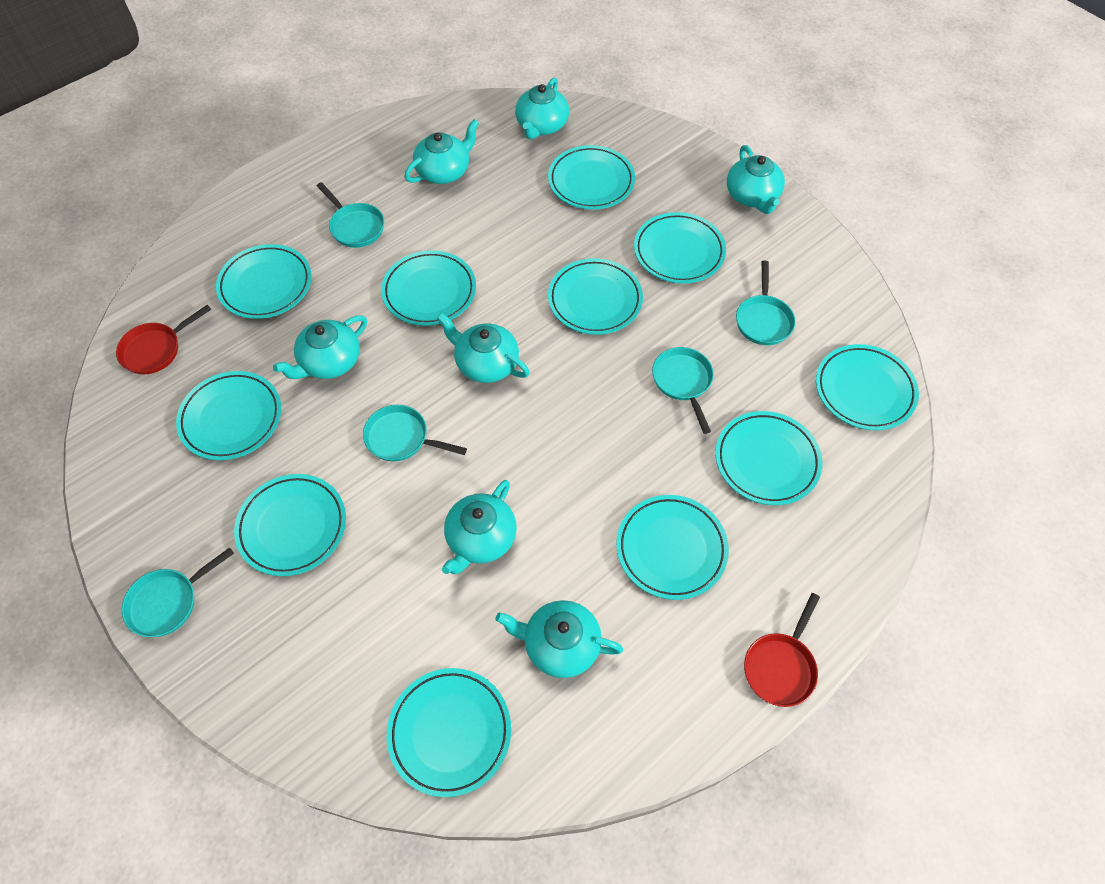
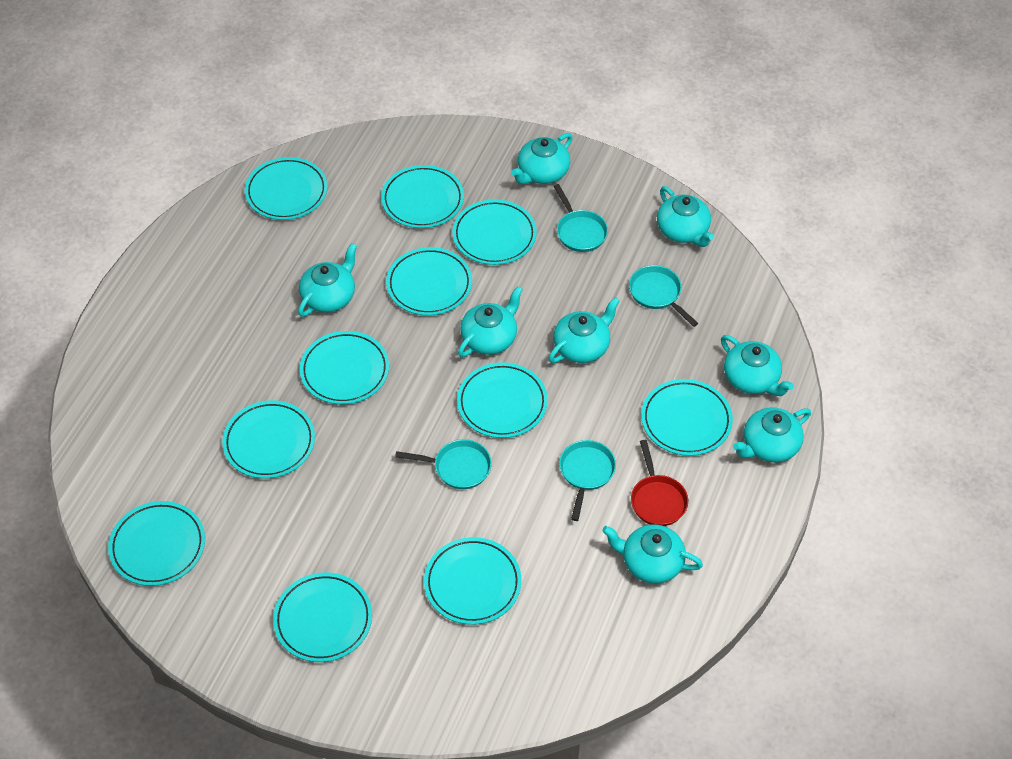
red pan: [116,305,211,374] [744,593,820,707] = 2 -> [631,440,688,526] = 1
turquoise pan: [122,547,234,637] [317,182,384,248] [363,405,467,462] [652,347,714,434] [736,261,795,345] = 5 -> [395,439,492,489] [553,184,608,252] [559,440,616,521] [629,265,698,327] = 4
turquoise teapot: [273,315,367,379] [405,119,479,184] [437,313,530,383] [442,480,517,574] [495,600,623,678] [515,78,569,140] [727,145,785,214] = 7 -> [298,243,357,317] [458,286,523,357] [511,133,572,184] [548,297,620,363] [602,524,703,584] [657,186,714,247] [721,335,794,396] [733,408,811,462] = 8

